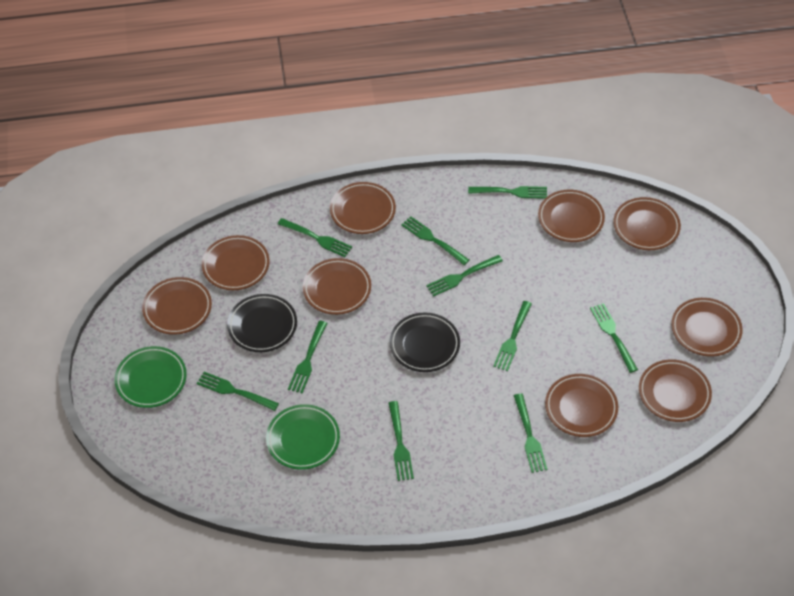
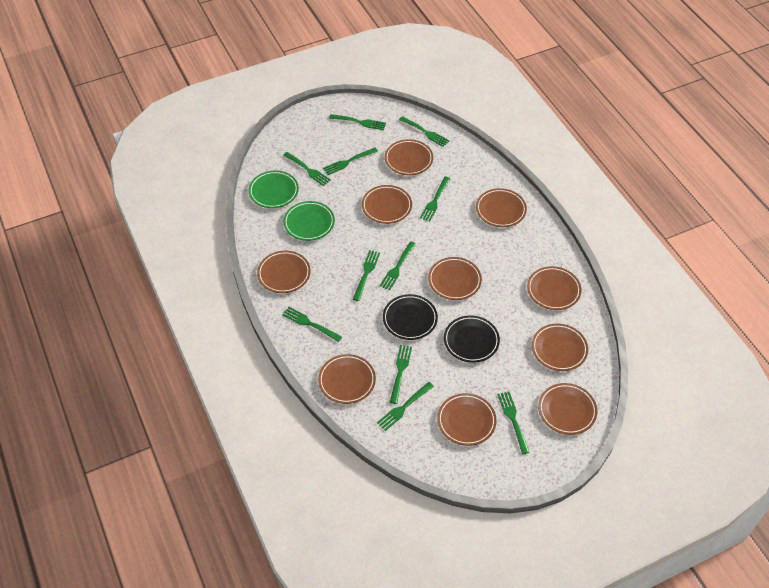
brown plate: [142,277,212,335] [202,235,270,290] [303,258,371,315] [330,182,396,234] [538,190,605,242] [545,374,618,437] [613,197,681,250] [639,359,712,422] [671,298,743,357] = 9 -> [257,251,311,293] [318,354,376,404] [362,185,412,224] [385,139,433,175] [428,257,482,300] [437,393,497,446] [476,188,527,227] [527,266,581,310] [532,324,588,371] [538,383,597,435] = 10
green fork: [197,372,279,411] [278,218,352,257] [288,321,327,394] [389,401,414,481] [401,216,469,265] [426,255,503,297] [468,186,547,199] [493,301,532,371] [514,394,548,473] [590,303,638,373] = 10 -> [282,307,342,342] [283,152,331,186] [323,148,378,175] [329,114,386,130] [353,250,380,301] [377,382,434,431] [380,241,416,290] [390,345,412,404] [399,116,450,147] [420,176,450,222] [497,391,530,454] = 11

